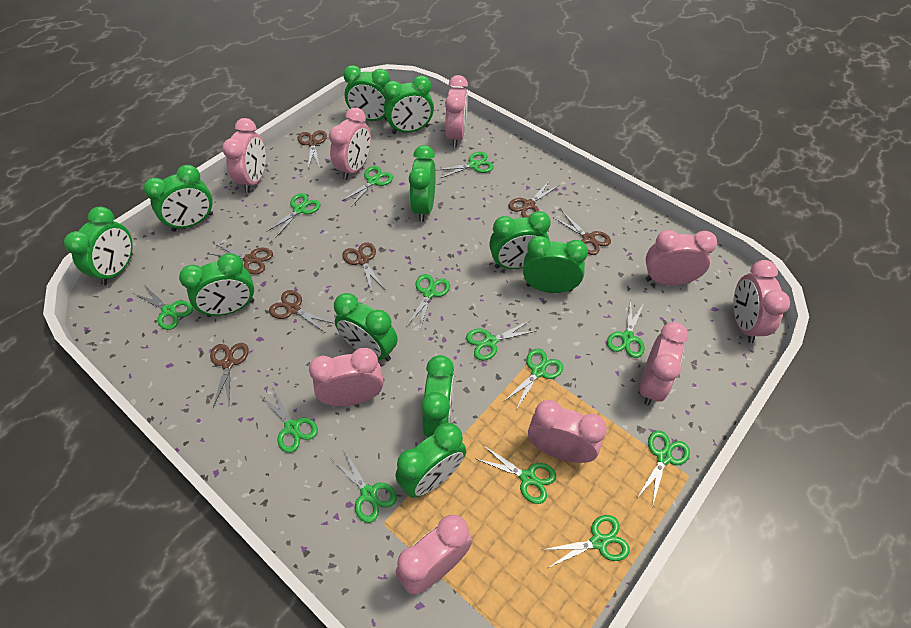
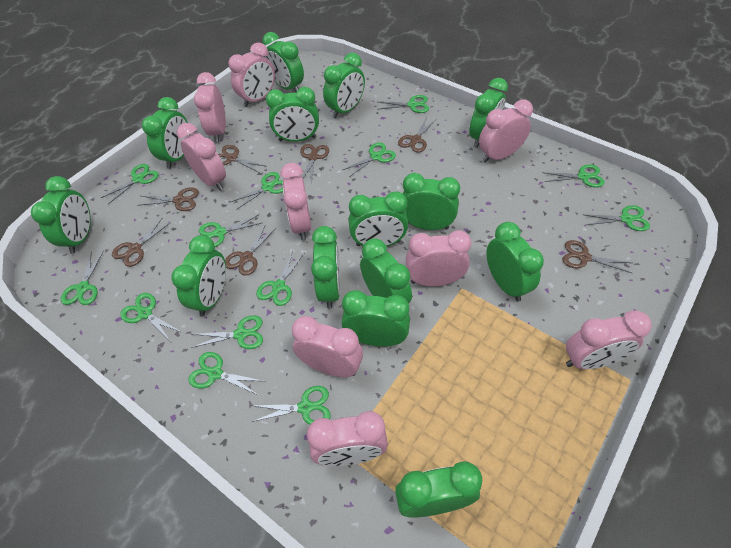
green clock: [64,207,133,285] [144,165,213,232] [179,253,254,317] [334,293,398,361] [343,65,390,121] [384,76,434,134] [395,423,466,498] [409,145,436,222] [421,355,454,437] [489,211,551,269] [523,236,588,293] = 11 -> [31,176,91,254] [142,97,190,169] [171,235,226,317] [263,32,304,92] [266,87,319,142] [311,226,340,308] [323,53,365,118] [342,290,410,347] [349,191,408,246] [360,239,412,304] [395,461,482,518] [402,173,460,230] [469,78,508,148] [487,222,544,302] = 14

